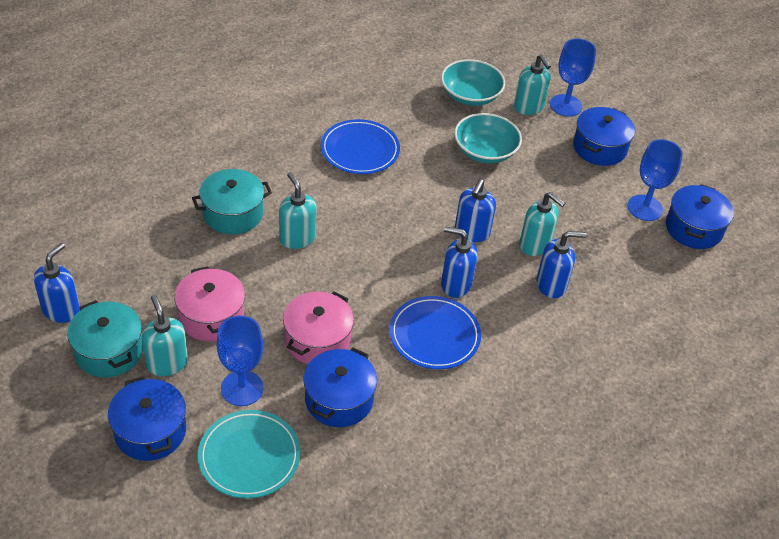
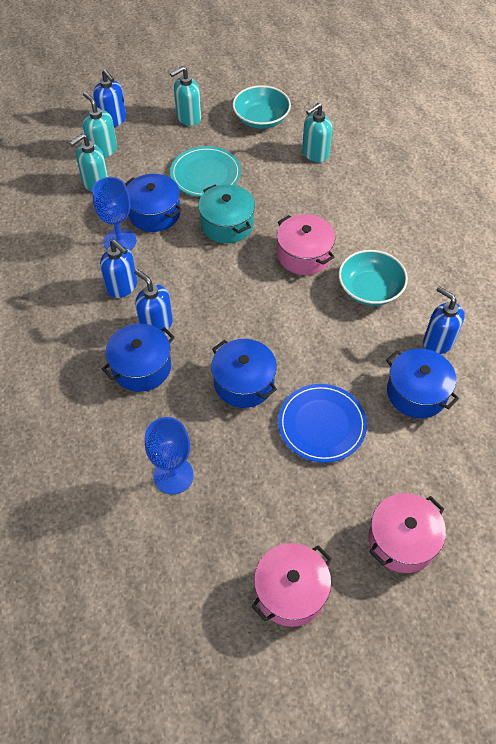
blue goblet: [217,316,264,406] [550,39,596,117] [628,139,683,221] = 3 -> [92,177,136,250] [145,417,194,494] = 2
blue plate: [321,119,400,174] [390,296,481,369] = 2 -> [278,384,367,463] = 1
pink pot: [174,266,245,342] [283,291,354,364] = 2 -> [251,543,332,627] [277,214,335,275] [369,493,446,573] = 3
turquoise pot: [67,300,143,378] [192,169,272,234] = 2 -> [198,184,255,243] = 1

